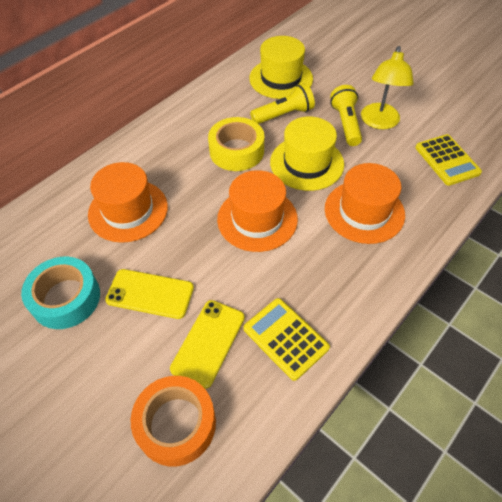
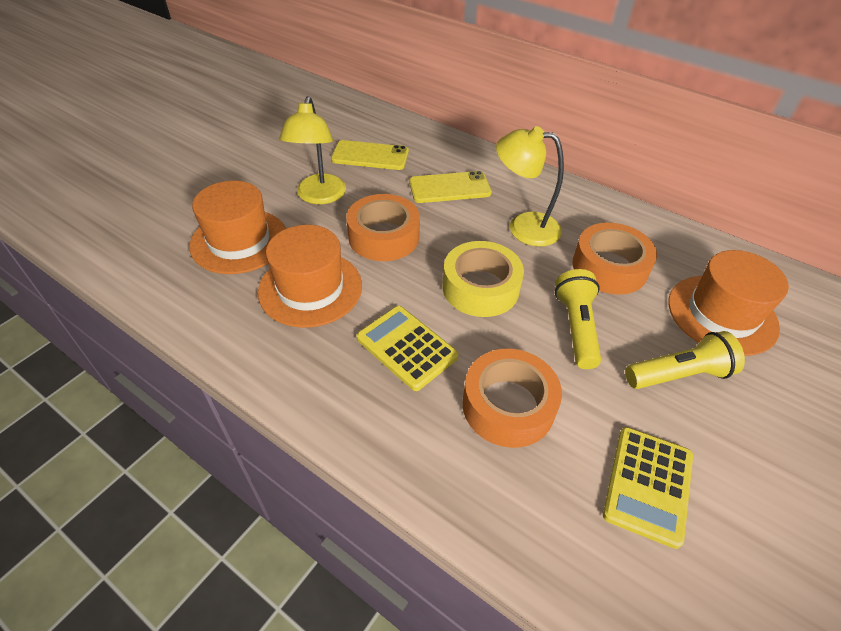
orange tape: [130,376,216,467] = 1 -> [346,194,420,261] [462,349,562,448] [572,223,657,295] = 3
turquoise tape: [21,257,100,329] = 1 -> none = 0
yellow hat: [249,36,313,99] [270,116,344,191] = 2 -> none = 0
yellow lamp: [361,46,414,129] = 1 -> [279,96,346,204] [496,126,564,247] = 2

